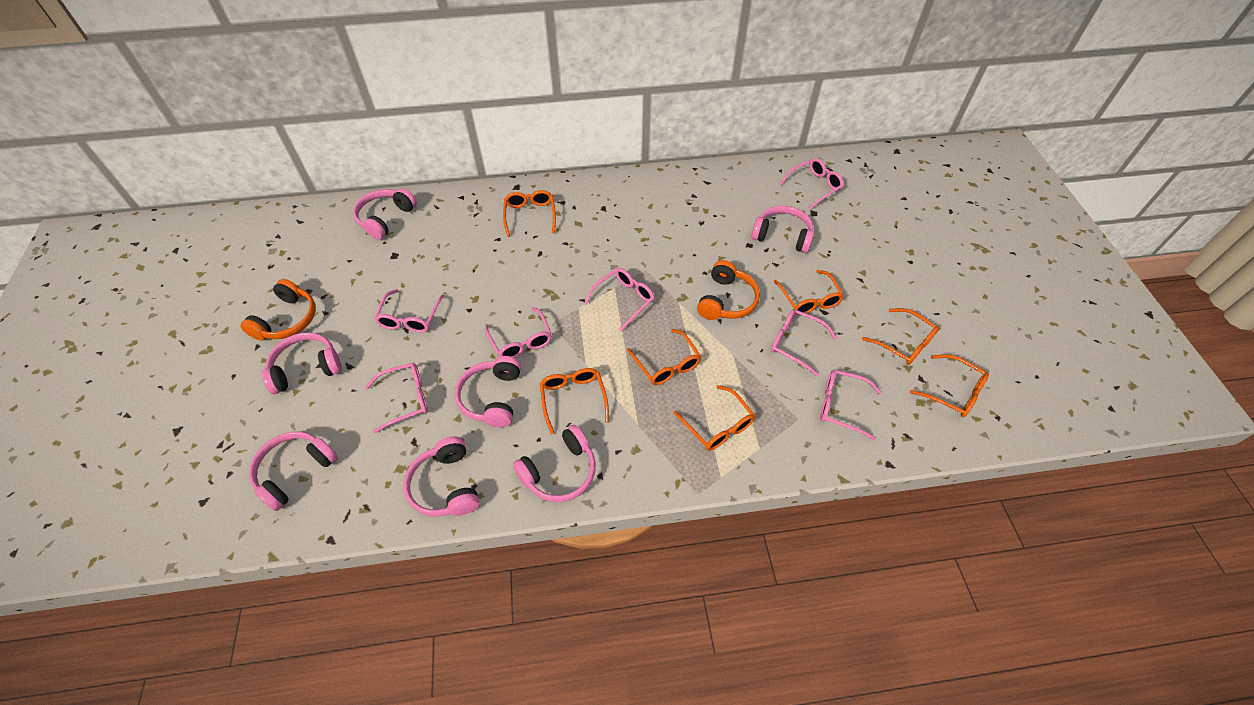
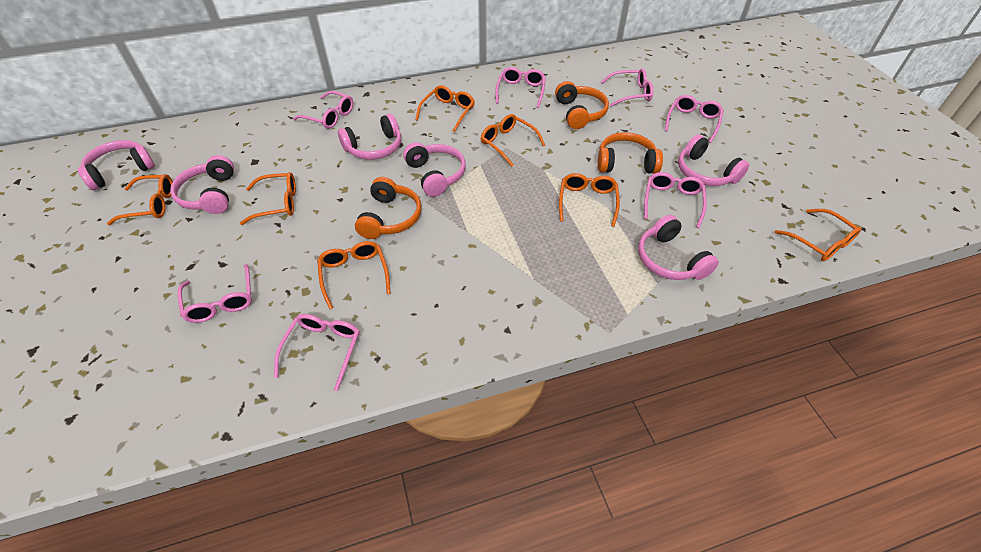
orange headphones: [240,279,316,341] [697,260,760,320] = 2 -> [355,177,422,239] [555,81,609,129] [598,132,663,174] = 3
pink headphones: [249,431,338,511] [262,333,342,394] [353,188,417,240] [404,436,480,517] [455,356,521,427] [513,425,596,502] [751,206,814,253] = 7 -> [78,140,155,190] [170,155,234,214] [338,114,401,160] [403,142,466,197] [638,215,719,280] [678,135,749,186] = 6

